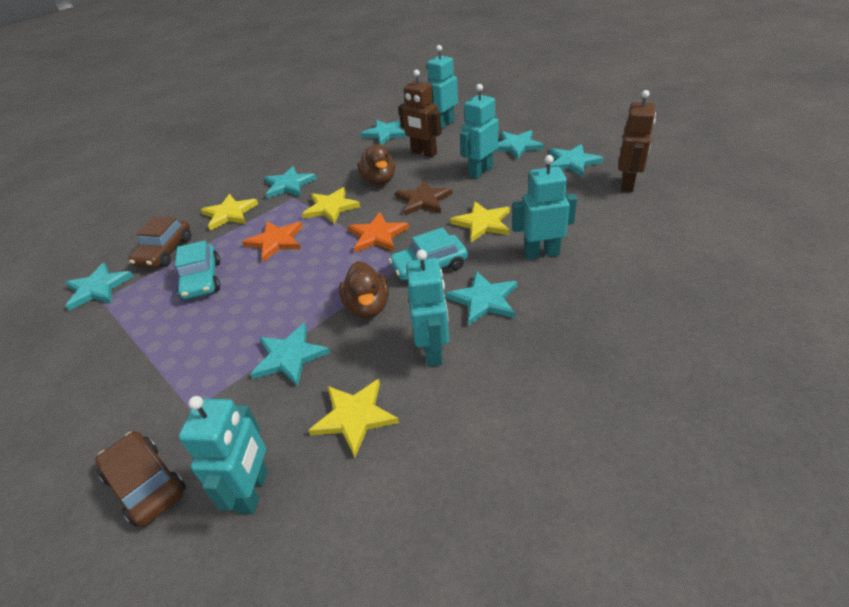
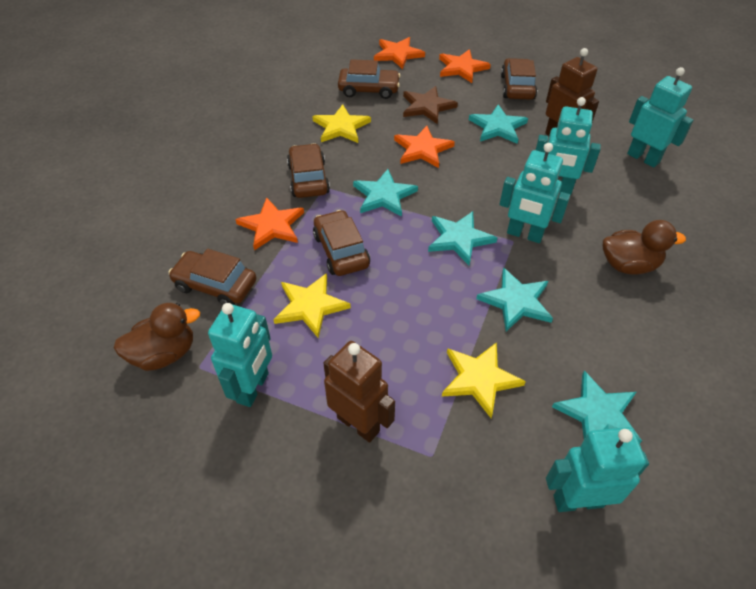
brown car: [95,431,186,527] [128,216,191,268] = 2 -> [169,249,257,305] [287,143,330,198] [313,210,370,276] [338,59,400,99] [501,58,537,100] = 5
orange star: [242,221,302,262] [348,212,409,253] = 2 -> [235,198,304,251] [374,37,425,69] [394,126,455,168] [439,49,491,83] = 4
turquoise car: [175,240,220,300] [389,228,468,281] = 2 -> none = 0
turquoise star: [65,263,133,311] [250,323,330,387] [264,166,317,198] [361,120,408,145] [446,271,517,325] [495,130,544,160] [549,144,604,177] = 7 -> [353,169,418,217] [428,211,497,265] [469,104,528,144] [476,268,553,331] [552,371,642,444] = 5
yellow star: [201,194,258,231] [302,187,360,224] [308,379,399,457] [450,201,510,242] = 4 -> [273,273,351,338] [312,104,371,143] [442,342,526,418] = 3

